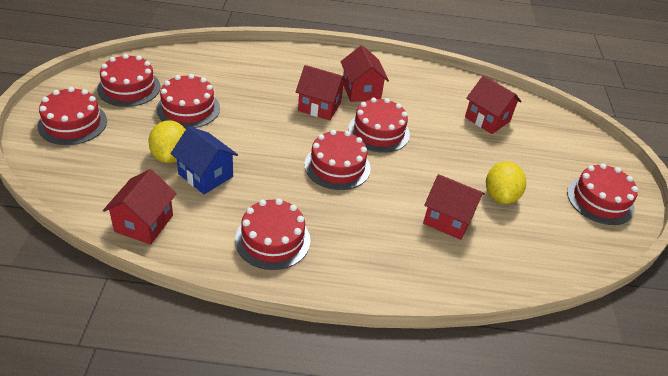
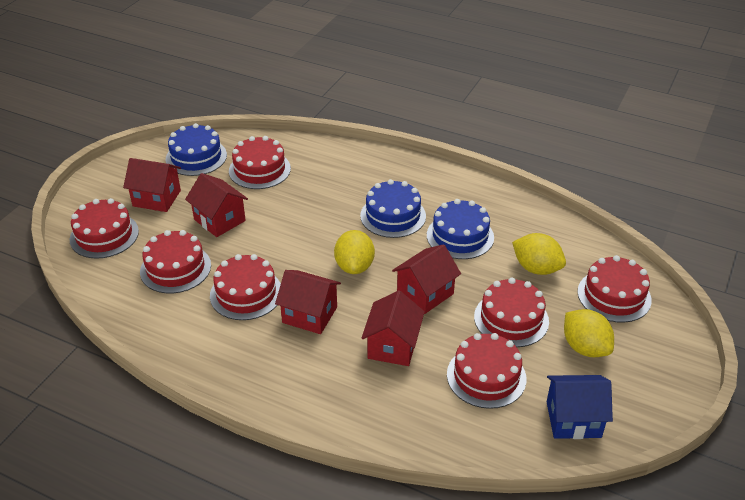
blue cake: none = 0 -> [166,123,227,176] [360,179,426,238] [427,199,494,259] = 3
yellow lemon: [148,120,186,163] [486,161,526,204] = 2 -> [334,230,375,274] [512,233,566,275] [564,309,614,357] = 3

